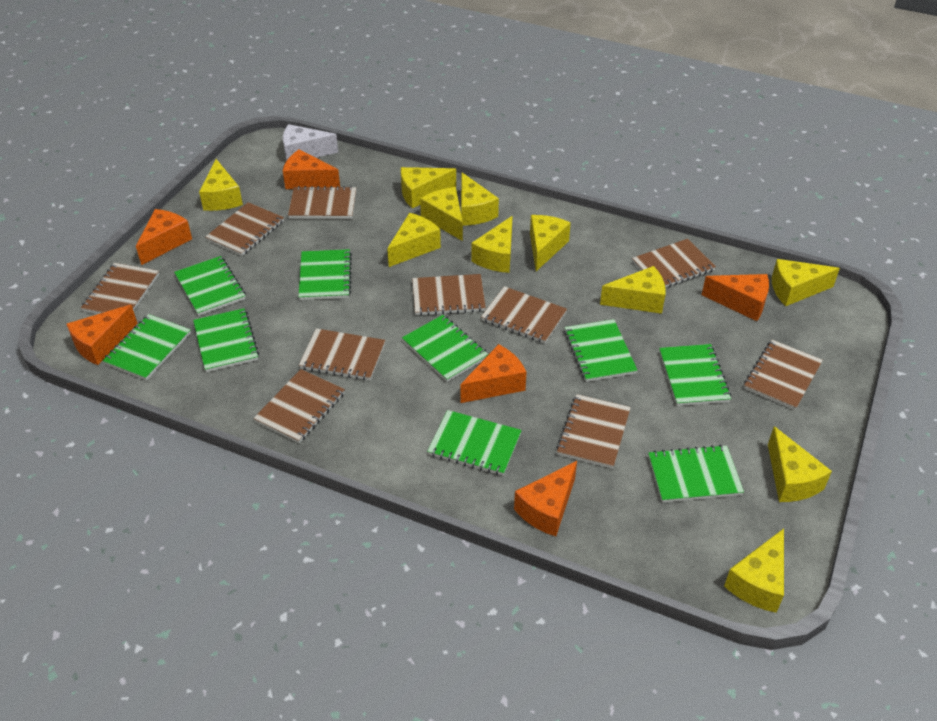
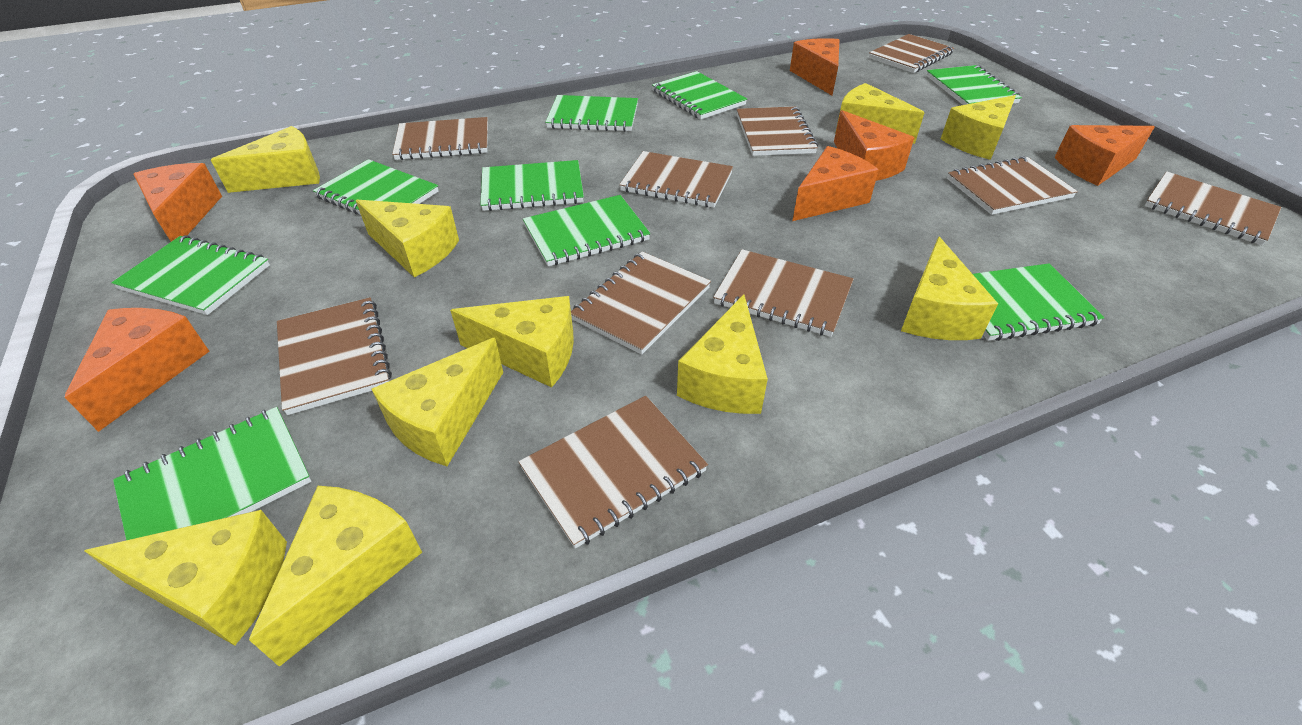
white cheese: [283,124,338,161] = 1 -> none = 0
yellow cheese: [199,159,243,211] [387,213,441,267] [401,167,456,208] [420,187,463,241] [461,173,499,226] [471,216,513,273] [530,215,571,271] [600,266,666,314] [724,529,784,613] [768,426,832,502] [772,259,840,306] = 11 -> [84,510,287,646] [211,126,320,193] [249,486,422,667] [356,200,459,278] [372,338,503,466] [450,296,574,387] [677,294,768,414] [836,83,925,144] [901,236,998,340] [941,95,1016,160] = 10

